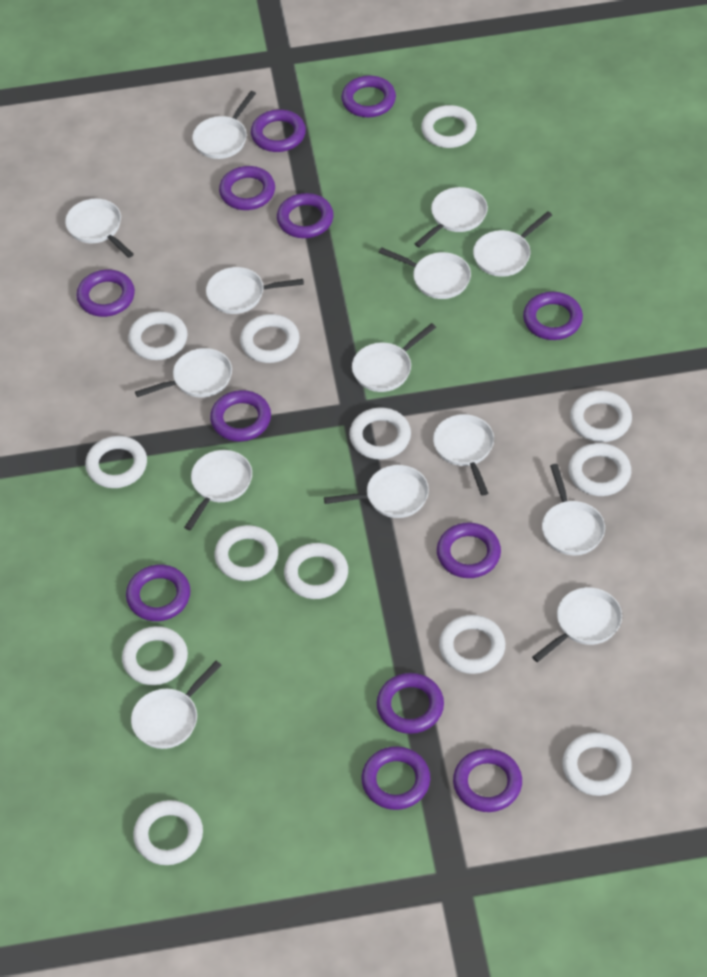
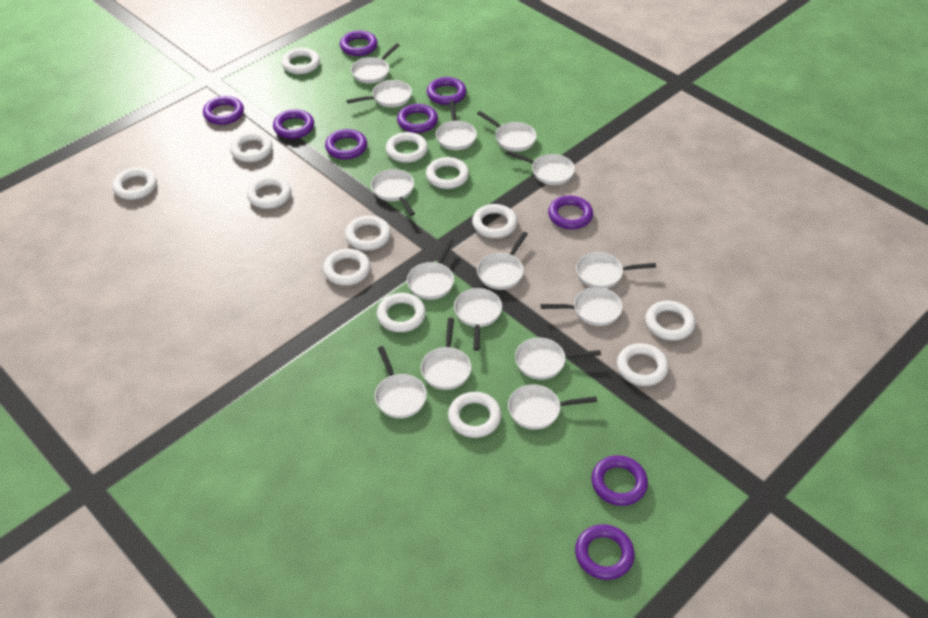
purple ring: [76,269,135,317] [126,565,191,621] [210,390,271,441] [219,166,275,210] [251,109,306,152] [277,193,334,238] [341,75,396,117] [362,746,430,810] [377,673,444,734] [437,523,501,578] [453,749,522,812] [523,292,583,340] = 12 -> [203,96,244,125] [273,109,314,139] [325,129,367,159] [340,31,378,56] [397,104,438,133] [427,77,466,105] [548,196,593,229] [575,524,635,580] [591,455,648,506] = 9
white pan: [65,199,134,258] [131,661,221,749] [135,348,232,398] [184,450,252,530] [192,91,256,159] [206,267,304,314] [324,465,429,518] [352,323,436,392] [378,247,471,299] [415,187,488,248] [433,414,494,496] [473,211,552,277] [532,587,622,662] [542,464,605,555] = 14 -> [346,80,412,107] [351,43,400,83] [371,169,415,216] [375,346,427,418] [407,239,454,300] [421,318,471,390] [436,100,477,150] [454,288,502,351] [477,111,537,152] [477,232,528,290] [506,150,575,185] [508,385,597,430] [515,338,601,380] [541,287,623,326] [576,252,656,288] = 15

